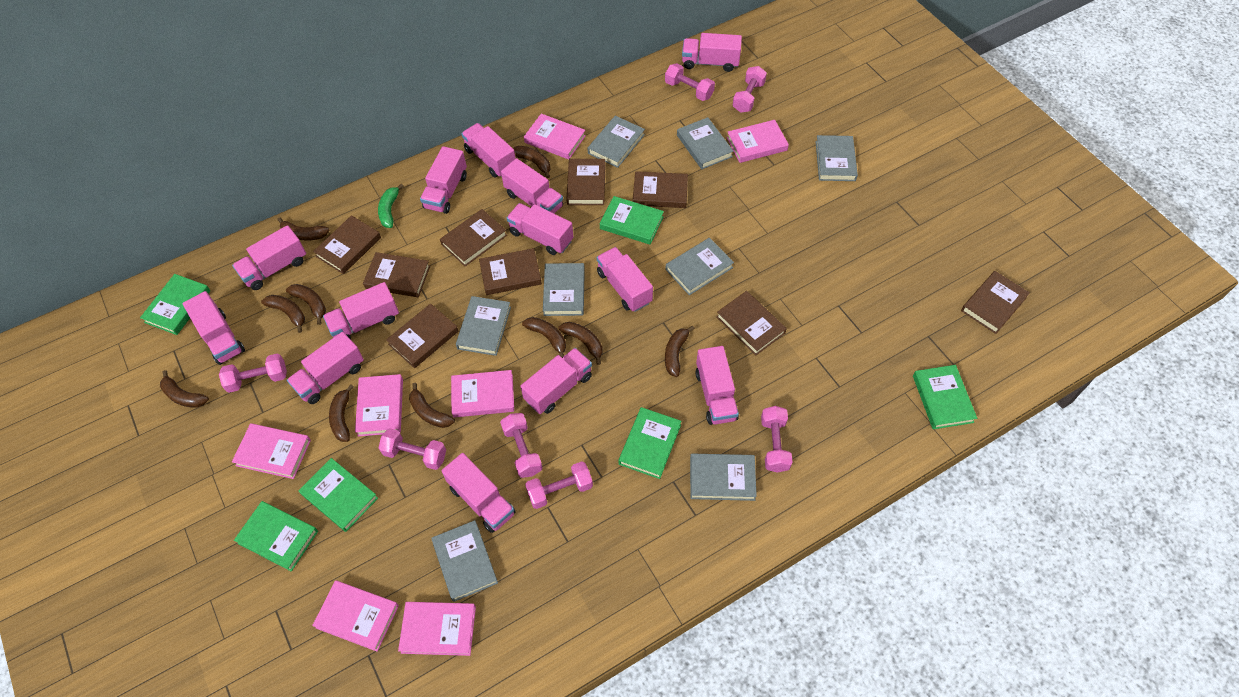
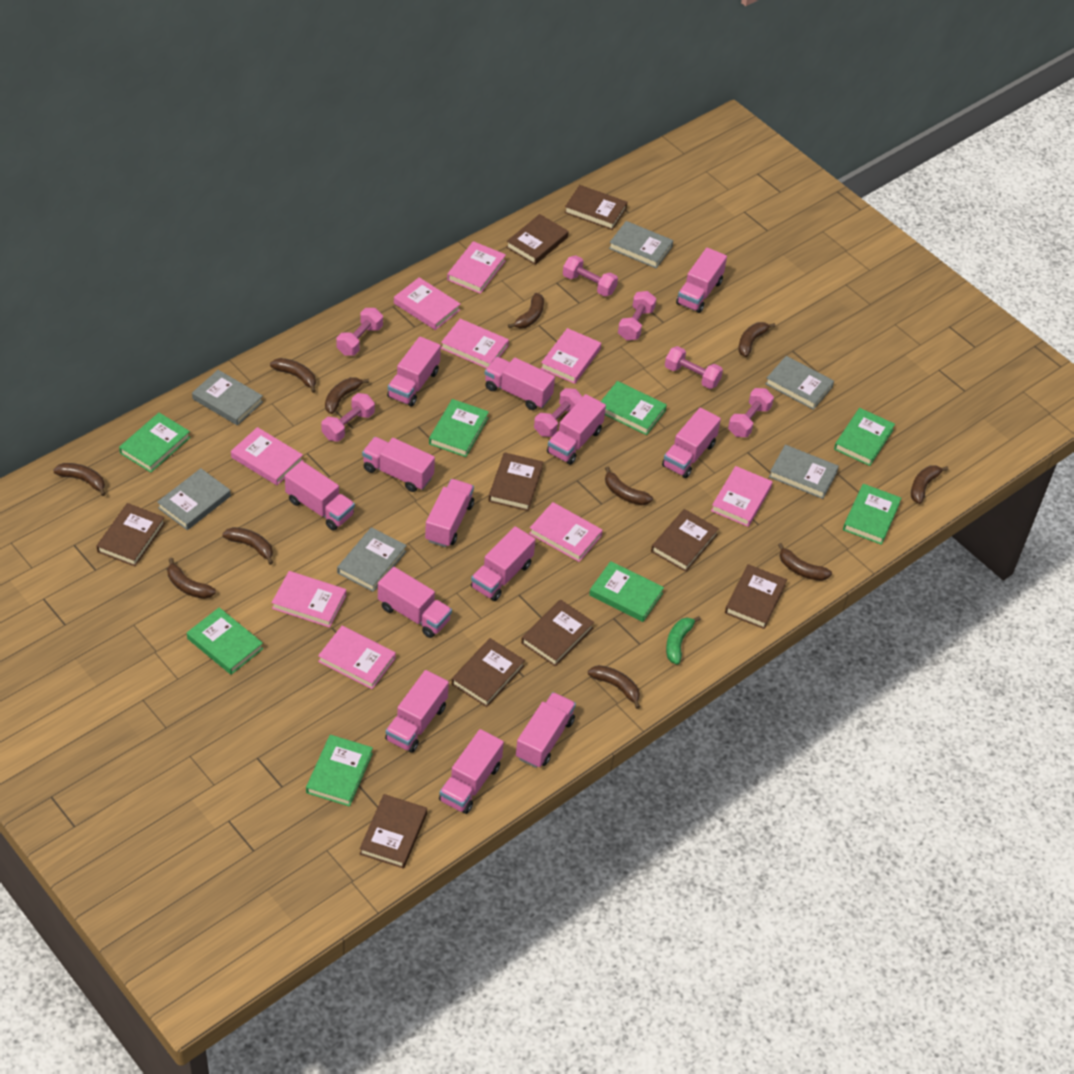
brown banana: [160,370,209,408] [261,295,305,333] [277,217,329,241] [286,284,326,325] [329,384,354,442] [409,383,455,428] [513,146,550,178] [522,317,566,358] [558,322,602,365] [665,326,695,377] = 10 -> [53,463,106,496] [167,558,216,599] [222,527,273,565] [270,358,316,393] [325,377,369,414] [508,293,544,329] [588,665,640,709] [605,467,653,505] [738,322,776,357] [778,543,832,581] [911,465,948,504] = 11
green book: [140,274,211,335] [234,501,318,571] [299,458,378,532] [600,196,664,245] [619,407,681,479] [913,365,977,429] = 6 -> [119,413,190,472] [187,607,263,675] [306,735,373,807] [429,399,489,457] [589,561,664,622] [600,381,667,435] [834,408,895,466] [843,484,901,545] = 8
grey book: [431,520,498,602] [456,296,511,356] [543,263,585,316] [588,116,645,168] [665,238,734,295] [677,117,733,169] [690,454,757,501] [815,135,858,181] = 8 -> [157,468,231,530] [192,370,263,426] [337,527,407,592] [609,221,673,268] [765,356,834,410] [769,445,839,499] = 6
pink book: [232,423,311,479] [312,580,399,652] [355,374,403,436] [398,602,476,656] [451,370,514,418] [524,114,586,159] [727,120,789,163] = 7 -> [231,427,303,485] [272,571,346,628] [318,626,396,689] [394,277,460,330] [441,319,509,368] [447,241,506,294] [529,502,603,562] [541,328,601,384] [711,466,773,527] = 9

